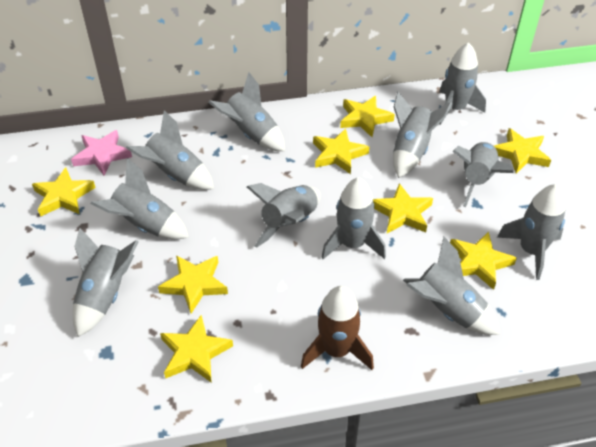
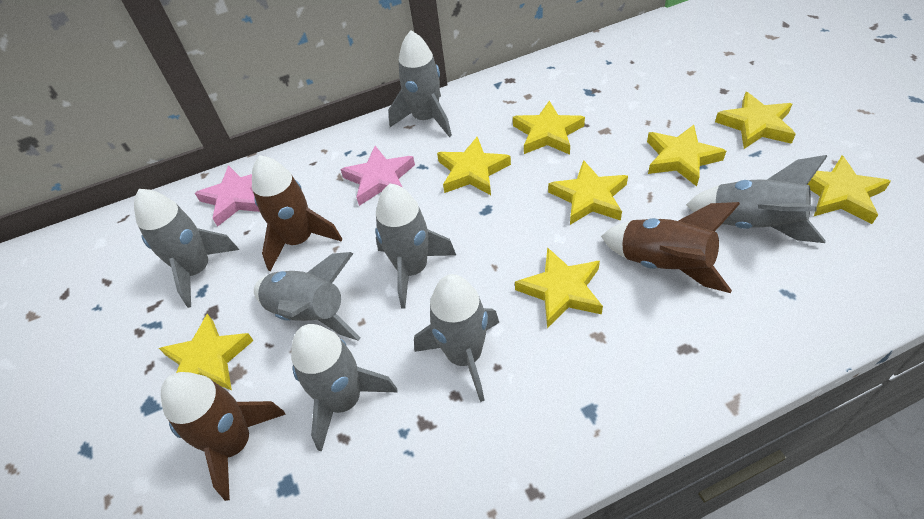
brown rocket: [301,286,374,370] = 1 -> [161,372,286,501] [252,155,342,271] [601,202,740,293] = 3
grey rocket: [73,228,139,337] [91,158,189,239] [126,110,214,190] [208,72,285,151] [247,183,321,248] [321,177,386,259] [393,92,452,178] [403,237,499,335] [439,42,486,125] [452,142,513,207] [497,184,566,280] = 11 -> [134,189,239,308] [254,252,361,340] [291,324,398,452] [375,184,456,309] [388,30,452,137] [414,274,499,402] [686,155,827,243] = 7
pink star: [71,130,132,175] = 1 -> [195,165,260,227] [340,146,415,206] = 2

